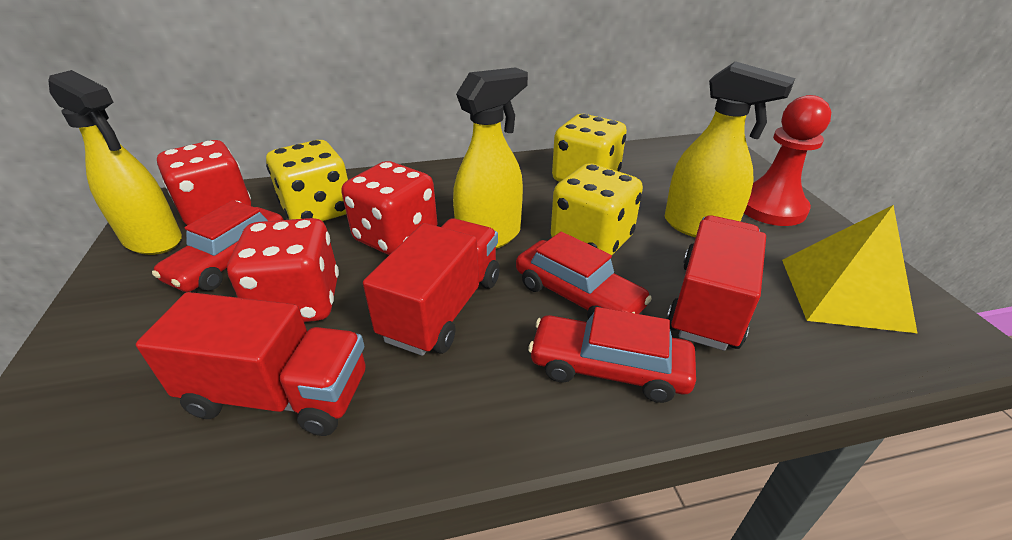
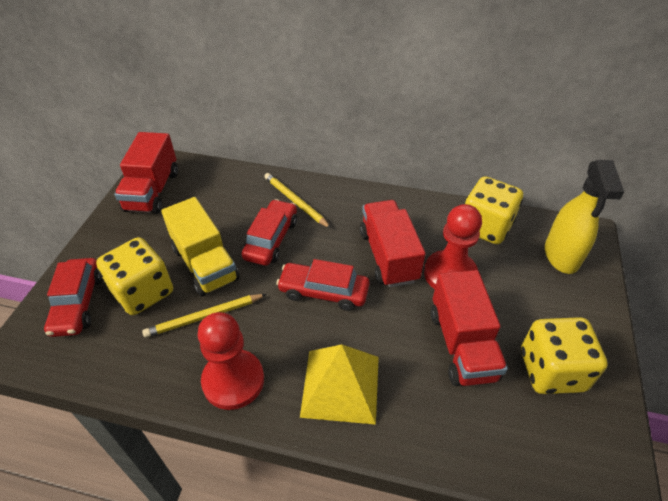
red dice: [157,140,251,225] [227,218,339,322] [342,161,437,255] = 3 -> none = 0
red pawn: [744,95,831,226] = 1 -> [197,312,264,410] [424,204,482,289] = 2
yellow pencil: none = 0 -> [142,294,267,338] [264,173,331,228] = 2
yellow spray bottle: [48,70,182,255] [453,67,528,249] [665,61,795,238] = 3 -> [545,160,624,274] = 1
yellow truck: none = 0 -> [161,197,240,296] = 1

